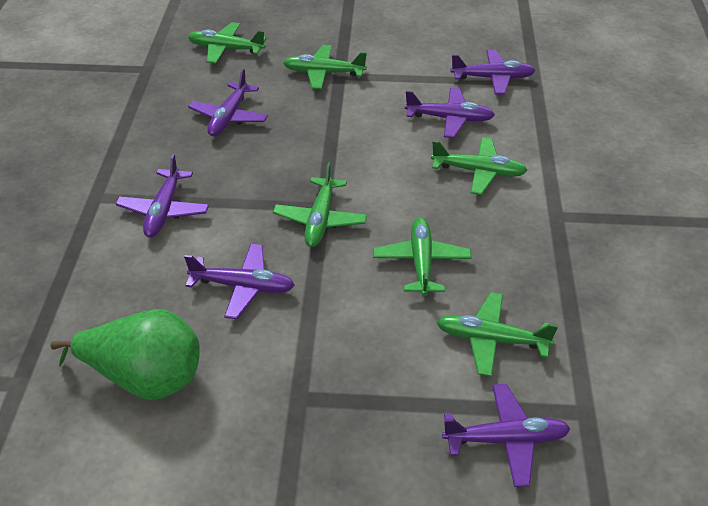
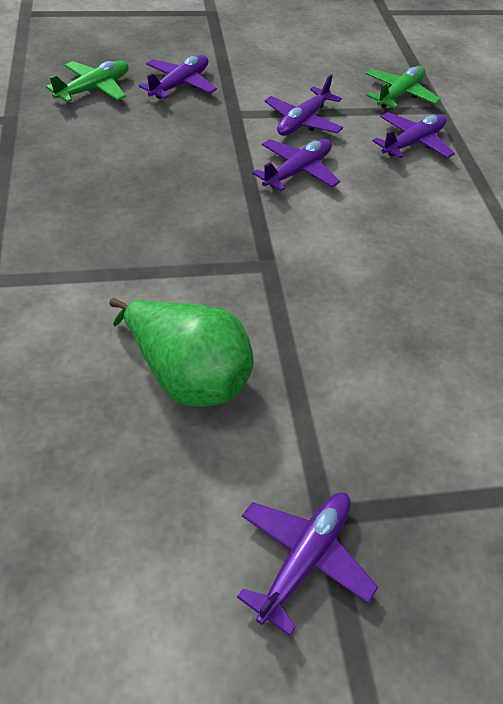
green plane: [188,22,267,64] [273,162,367,247] [283,45,367,89] [373,217,472,296] [431,137,528,195] [437,292,558,377] = 6 -> [46,61,129,102] [366,66,441,109] = 2
purple plane: [116,154,209,238] [184,244,295,319] [188,69,268,137] [405,88,495,138] [442,384,571,487] [450,50,536,95] = 6 -> [138,55,217,99] [237,492,378,636] [252,139,340,191] [265,75,343,136] [373,112,455,159] = 5

